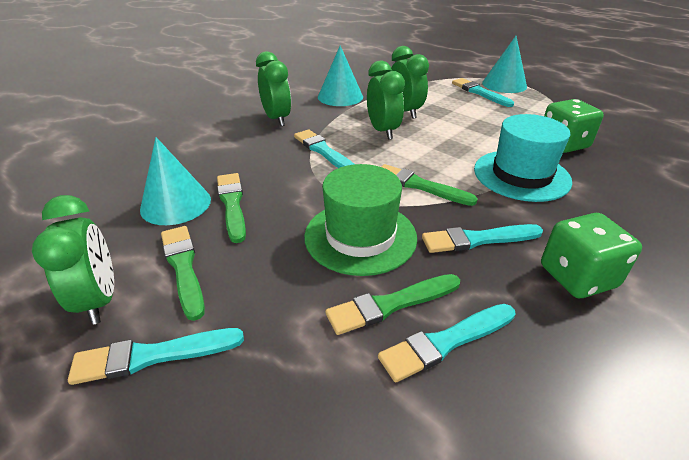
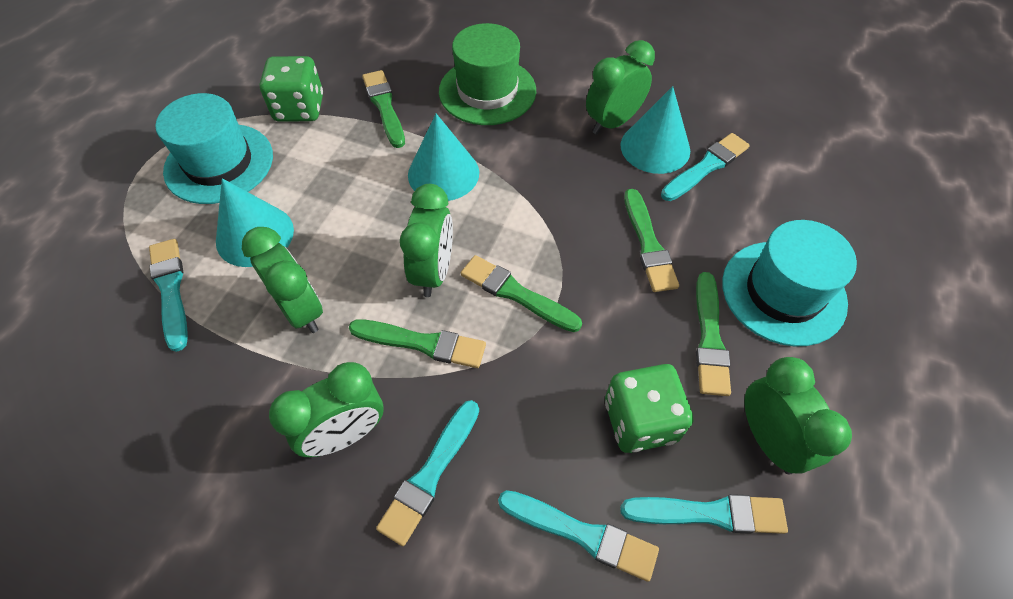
green brush: [161,226,205,321] [217,173,246,243] [325,274,460,335] [381,164,478,206] = 4 -> [349,319,486,368] [362,70,405,148] [461,255,582,332] [624,189,679,292] [696,272,731,396] = 5
green clock: [32,195,114,325] [256,51,291,126] [367,60,405,140] [391,46,429,119] = 4 -> [242,227,323,333] [269,362,384,457] [400,184,453,297] [586,40,655,135] [744,357,852,475] = 5
turquoise hat: [474,114,572,202] = 1 -> [155,93,273,204] [722,220,857,347] = 2

